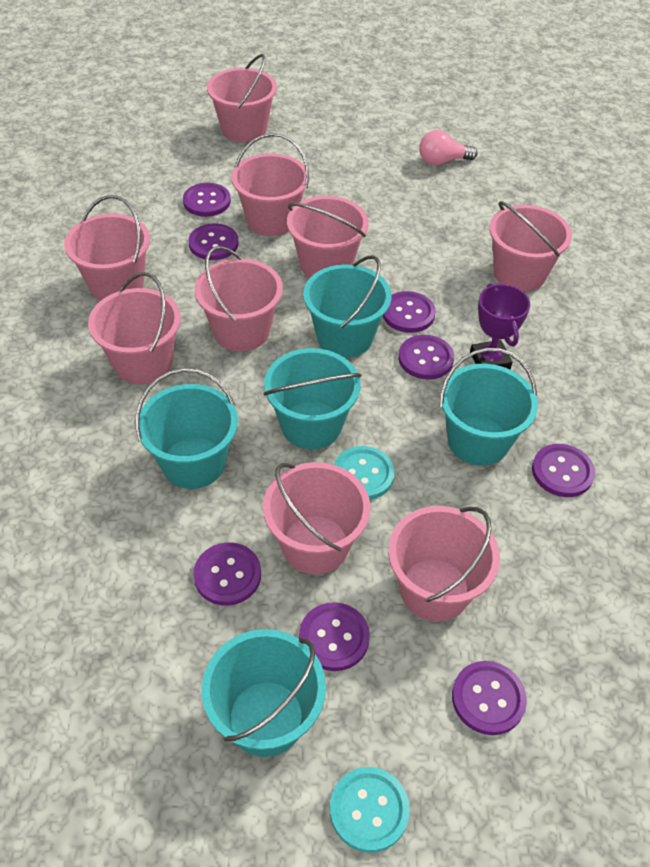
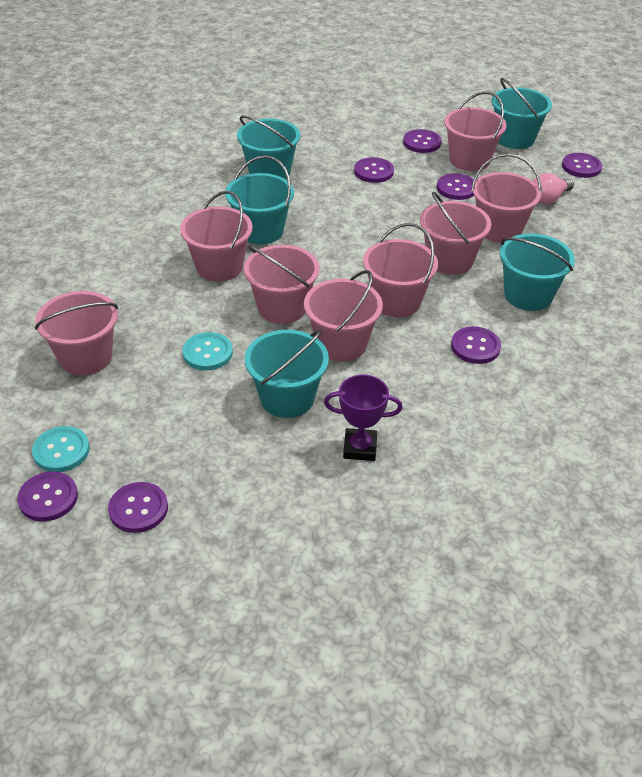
pink bucket: [64,195,150,300] [88,272,181,384] [195,246,283,351] [207,54,277,142] [231,133,309,236] [263,462,370,574] [287,196,368,278] [388,506,500,622] [489,201,572,292] = 9 -> [35,291,118,375] [180,191,253,282] [244,245,320,324] [304,270,383,361] [363,223,438,317] [420,192,491,275] [444,91,507,171] [471,154,542,243] = 8
purple button: [183,183,231,217] [188,224,238,260] [193,543,261,606] [299,602,370,671] [383,291,436,333] [399,335,454,380] [452,661,527,735] [532,444,595,497] = 8 -> [17,471,78,522] [108,482,168,533] [354,157,394,183] [403,129,441,153] [437,173,474,200] [451,326,501,364] [562,153,602,178] = 7

